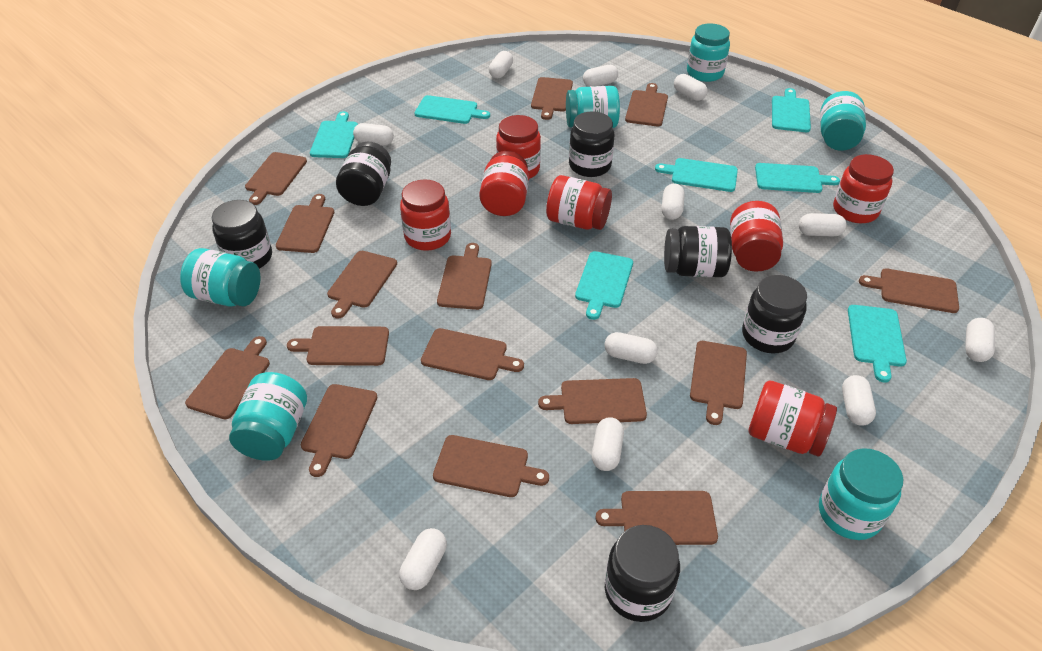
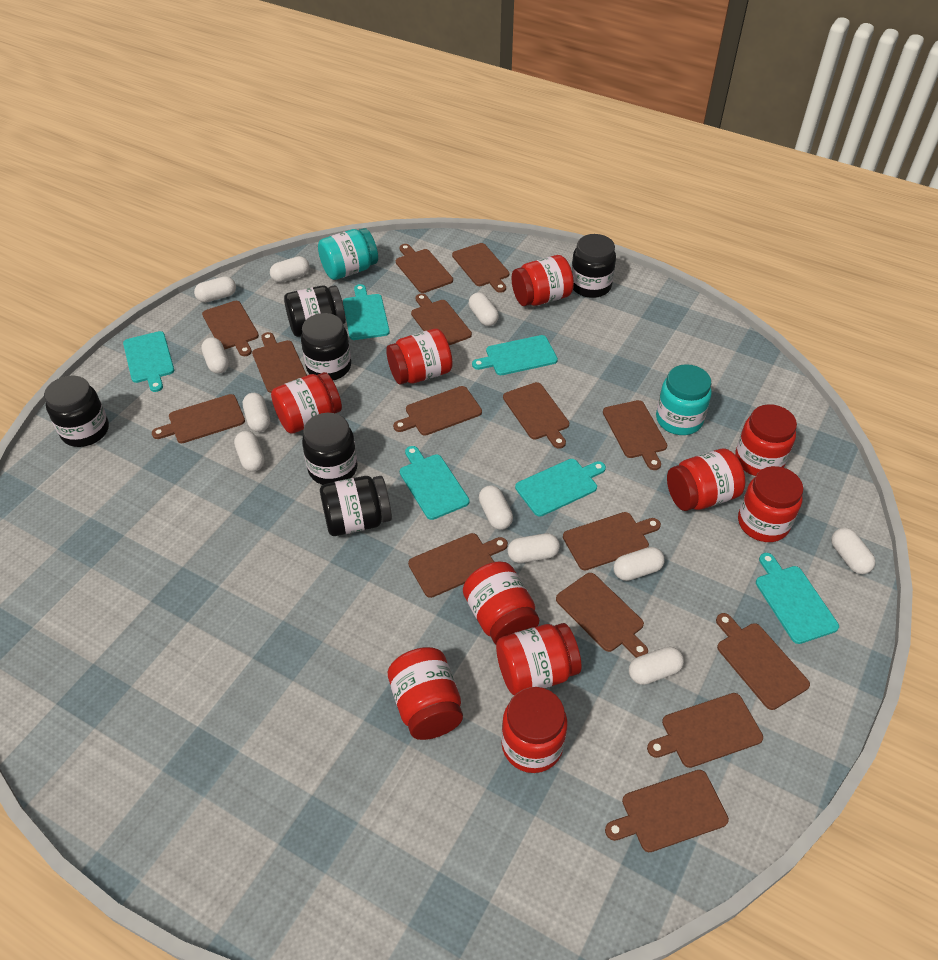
red jar: [400,179,451,251] [479,151,529,216] [496,115,541,179] [546,175,612,230] [730,201,783,272] [749,381,837,456] [833,154,894,223] = 7 -> [271,372,342,434] [386,329,453,384] [388,647,463,740] [463,562,539,644] [496,623,581,695] [501,687,567,773] [512,255,574,306] [667,448,745,511] [735,404,797,476] [738,466,803,542] = 10
turquoise cutting board: [310,111,358,158] [414,95,490,124] [575,251,633,320] [655,158,738,192] [755,163,840,193] [772,88,811,132] [848,305,907,382] = 7 -> [123,331,174,392] [343,284,390,340] [400,446,470,520] [472,335,558,375] [515,459,606,517] [756,553,839,644] = 6
turquoise jar: [180,248,261,307] [229,372,307,461] [566,86,620,128] [687,23,730,82] [819,448,903,540] [820,91,866,151] = 6 -> [318,228,378,280] [656,364,712,435] = 2

